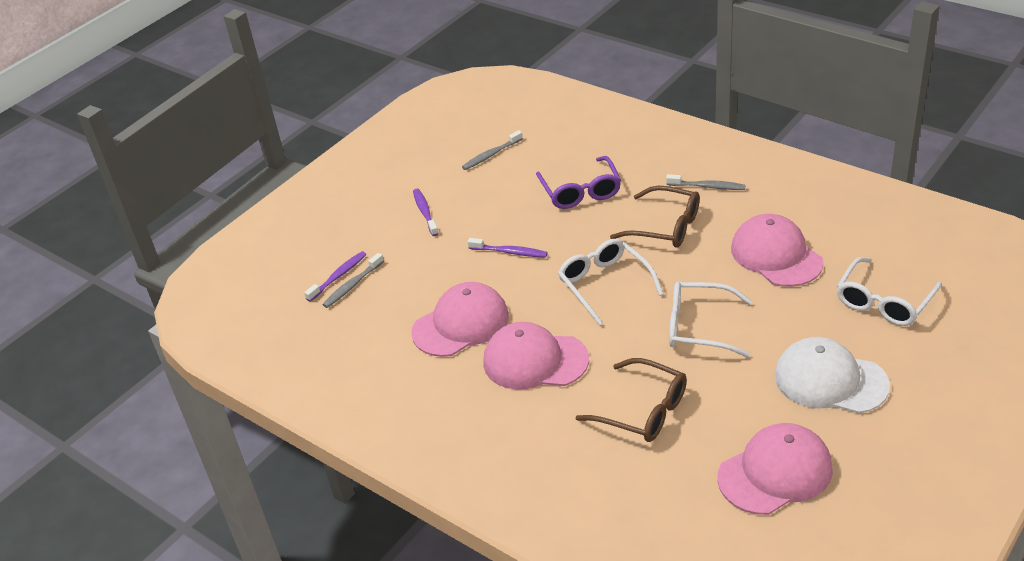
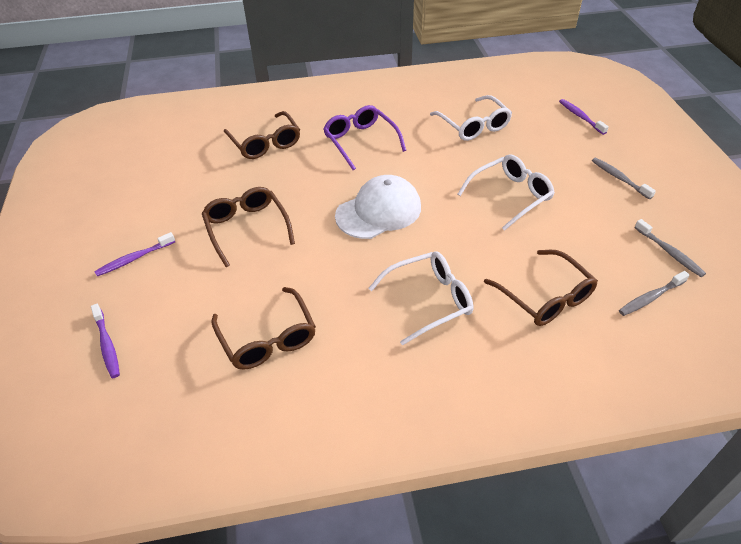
brown glasses: [576,358,687,442] [610,186,700,248] = 2 -> [202,187,295,267] [211,287,316,369] [224,111,300,159] [484,250,598,326] = 4
pink cap: [411,282,509,357] [483,322,589,390] [717,423,833,515] [731,214,823,287] = 4 -> none = 0

